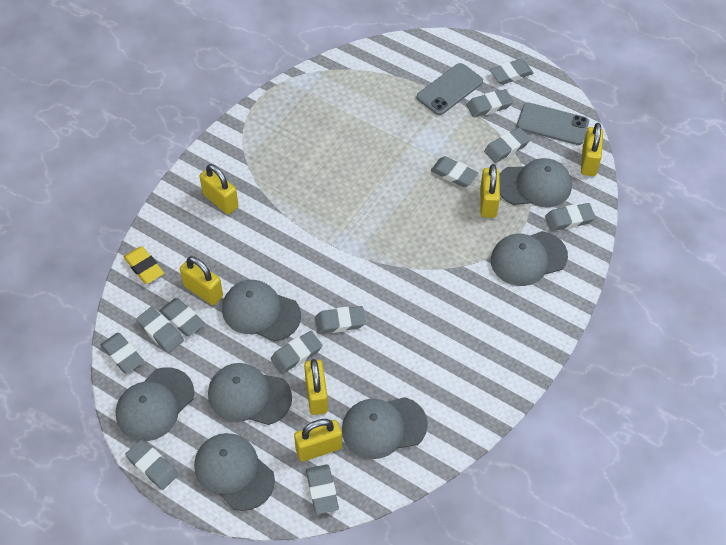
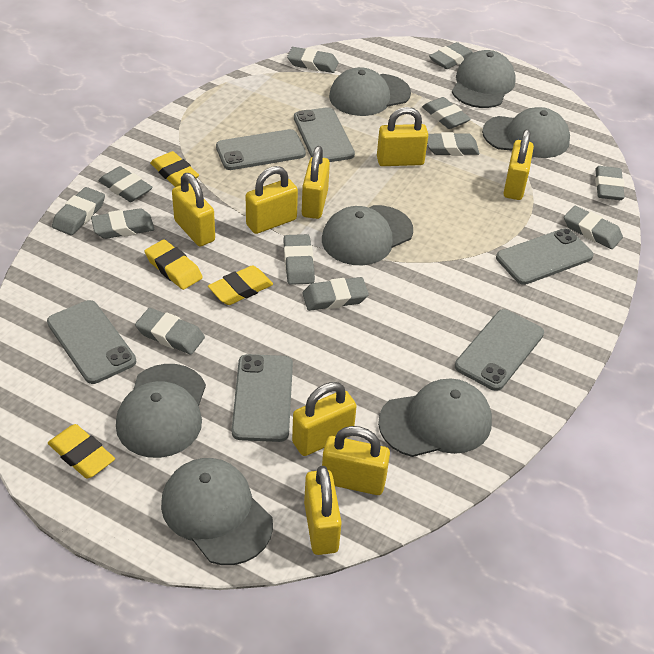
grey phone: [417,63,483,115] [517,102,589,145] = 2 -> [47,300,136,384] [216,129,306,170] [232,354,293,442] [294,107,355,162] [455,309,544,391] [496,228,594,285] = 6
yellow eraser: [124,246,164,284] = 1 -> [48,424,115,478] [144,239,203,290] [150,151,199,187] [208,266,273,305] = 4
yellow padlock: [180,256,223,305] [200,164,239,215] [294,419,342,462] [304,359,328,415] [480,164,500,218] [581,123,603,176] = 6 -> [172,173,215,246] [246,166,298,234] [292,382,357,456] [302,146,330,219] [304,466,342,555] [322,426,390,495] [377,107,428,166] [504,129,534,200] = 8

